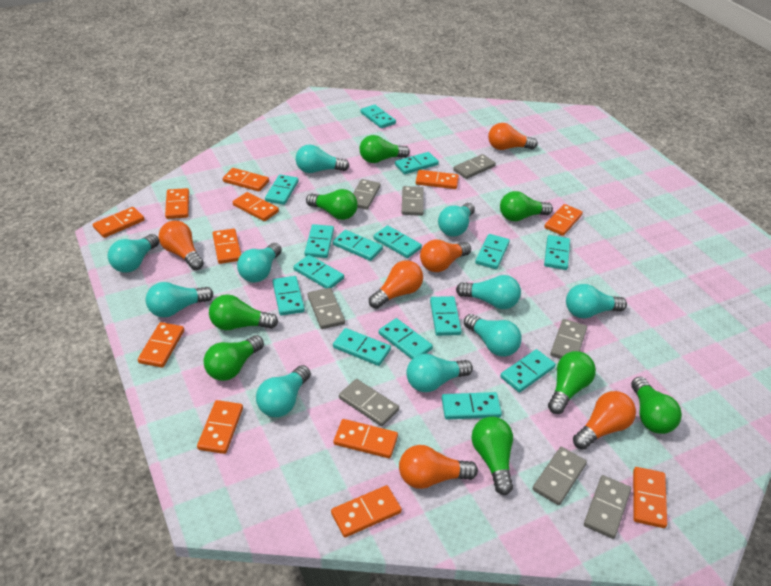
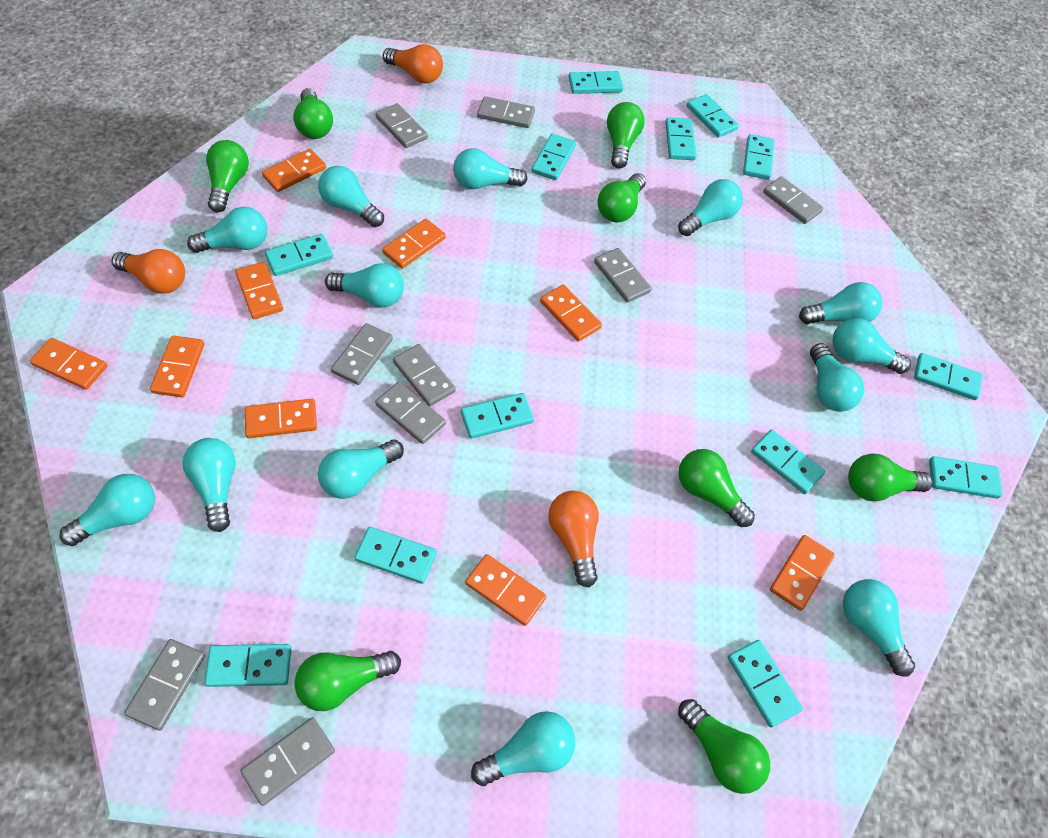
grey domino: [308,288,345,329] [339,379,399,426] [353,179,381,210] [402,186,424,216] [453,154,496,179] [533,447,587,505] [550,319,587,359] [584,475,631,539] = 8 -> [124,639,205,731] [240,718,335,806] [331,323,393,385] [375,382,446,444] [376,103,428,148] [393,344,456,406] [477,96,535,128] [594,248,652,303] [763,176,823,224] = 9
orange domino: [93,207,145,238] [138,322,184,368] [165,188,189,219] [197,400,243,454] [212,229,241,264] [223,168,269,192] [233,192,279,221] [331,485,402,538] [334,419,398,458] [416,170,459,189] [544,204,583,236] [633,467,667,528] = 12 -> [30,338,107,390] [150,336,204,397] [235,262,283,319] [245,399,317,438] [262,149,326,192] [382,219,446,269] [465,554,546,626] [540,285,602,342] [770,535,835,611] = 9
orange light bulb: [159,220,204,270] [369,260,423,309] [399,445,478,489] [420,240,471,272] [488,123,538,150] [573,391,636,450] = 6 -> [112,249,185,294] [383,44,443,83] [548,490,599,587] = 3
turquoise domino: [265,174,299,205] [272,276,305,316] [293,255,344,288] [305,224,334,258] [333,230,383,261] [333,328,391,366] [360,104,396,128] [373,225,422,258] [379,318,433,359] [395,152,439,174] [430,296,462,336] [442,392,502,419] [475,234,510,269] [500,349,556,393] [544,235,570,270] = 15 -> [204,644,291,687] [265,234,333,276] [354,527,437,584] [461,393,534,439] [532,134,576,180] [569,71,623,94] [665,117,697,160] [687,94,739,138] [728,640,803,728] [743,134,775,180] [751,429,825,494] [914,353,983,400] [929,456,1002,499] = 13
turquoise light bulb: [108,234,159,273] [146,282,213,318] [237,243,282,282] [256,365,311,417] [296,144,349,173] [406,354,473,392] [438,203,475,236] [456,275,521,309] [464,314,522,357] [566,284,627,318] = 10 -> [60,474,155,546] [182,438,236,532] [187,207,267,253] [318,166,384,227] [318,440,404,499] [325,263,404,308] [453,148,528,189] [471,711,575,786] [678,179,743,236] [799,282,882,324] [810,343,864,412] [832,318,911,374] [843,579,915,677] = 13

